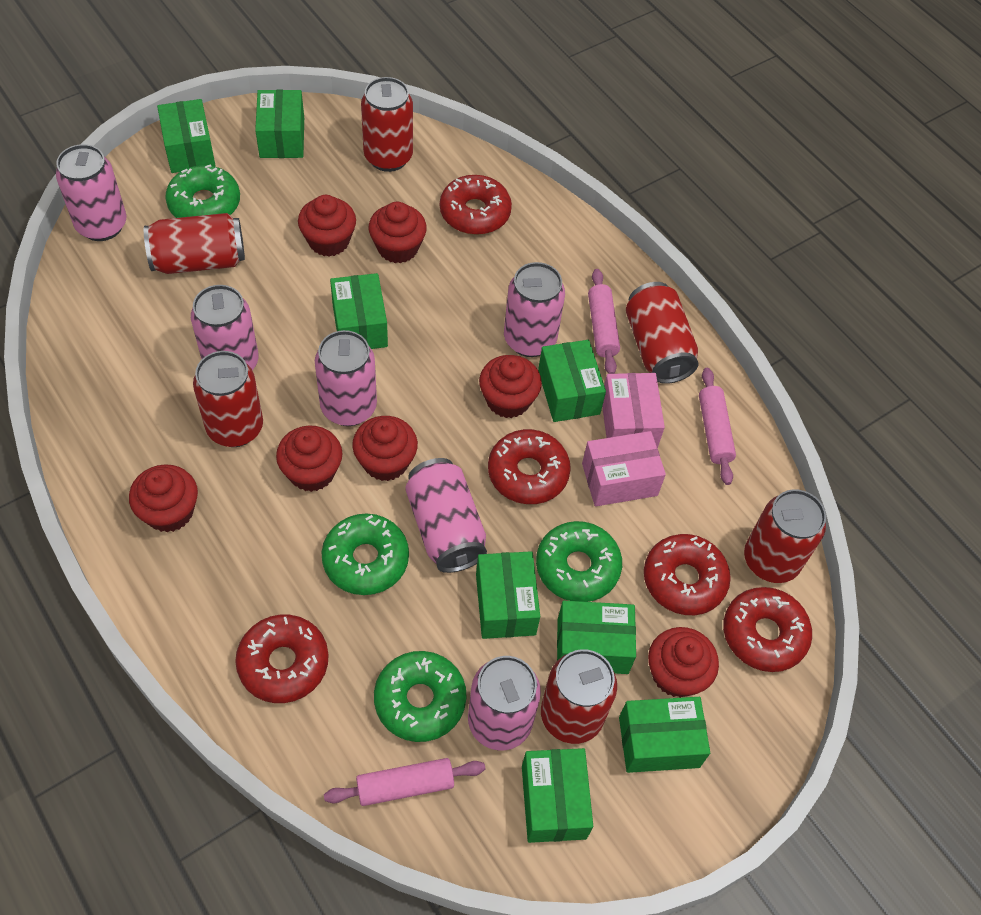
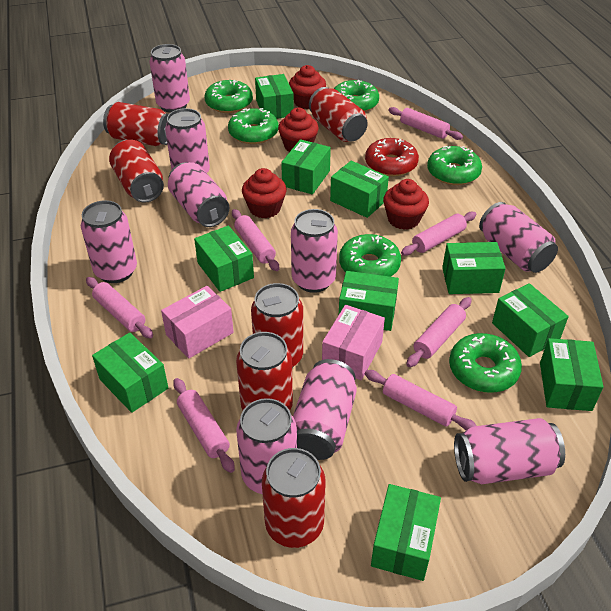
green box: [157,99,215,173] [255,90,304,158] [330,273,388,349] [476,551,540,639] [522,748,593,843] [538,340,606,422] [557,601,636,674] [619,697,710,773] = 8 -> [92,332,168,413] [194,226,254,292] [255,74,294,119] [281,139,331,195] [330,161,389,218] [339,271,399,331] [371,484,441,581] [442,242,506,294] [492,283,569,357] [540,338,603,411] = 10
green donut: [165,165,240,218] [322,513,409,595] [374,651,467,742] [536,521,622,602] = 4 -> [205,80,253,113] [228,108,278,144] [334,80,379,112] [339,234,401,277] [427,146,482,185] [449,333,522,393] = 6
pink can: [56,144,127,241] [191,285,258,370] [315,330,377,426] [405,458,487,573] [468,656,541,750] [504,262,565,357] = 6 -> [81,200,137,283] [149,44,190,113] [165,108,210,173] [168,162,229,227] [236,398,297,494] [291,209,338,293] [293,359,357,460] [454,418,565,484] [479,202,558,273] = 9
pink rolling pin: [324,758,485,806] [588,269,620,374] [699,368,736,485] = 3 -> [86,277,153,339] [173,378,235,473] [232,209,279,271] [365,370,477,430] [388,107,463,140] [401,212,476,256] [406,297,472,367] = 7
red cupcake: [129,464,198,532] [276,425,343,492] [298,195,356,257] [352,416,418,481] [369,202,427,263] [479,355,542,418] [648,627,719,698] = 7 -> [242,168,286,218] [278,108,319,152] [289,65,326,109] [383,179,429,230] = 4
red donut: [235,615,329,703] [440,175,512,235] [488,429,571,504] [644,534,731,615] [723,587,812,672] = 5 -> [365,138,419,176] = 1

